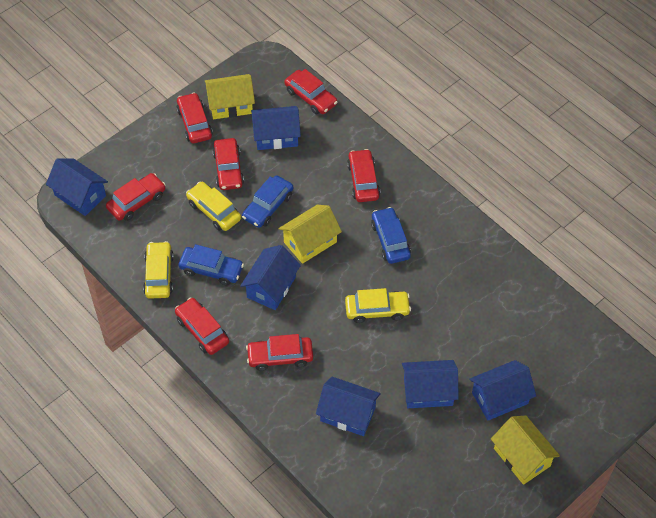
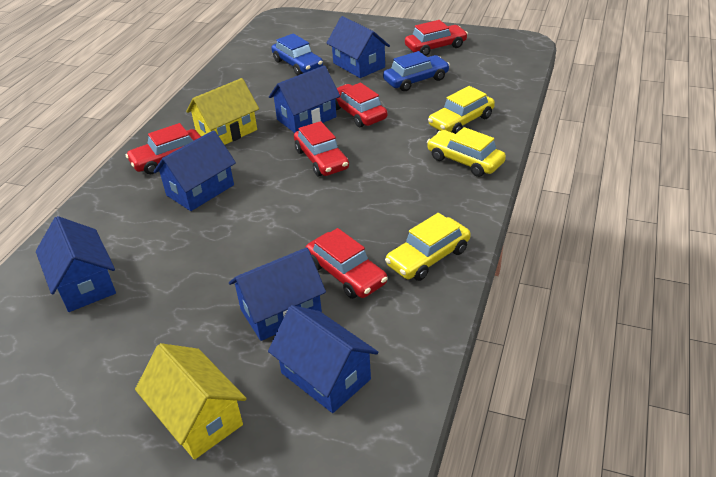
blue car: [179,244,244,286] [242,175,293,228] [371,207,411,264] = 3 -> [271,33,323,75] [383,51,450,91] = 2
red car: [106,173,166,221] [175,297,229,355] [176,92,213,143] [213,138,244,190] [246,334,313,371] [284,69,338,114] [347,149,380,202] = 7 -> [126,123,201,174] [294,121,349,176] [306,228,387,299] [335,83,387,127] [405,20,468,56] = 5
yellow house: [205,74,255,119] [278,205,342,264] [491,415,560,485] = 3 -> [135,343,247,460] [186,78,259,145] = 2

